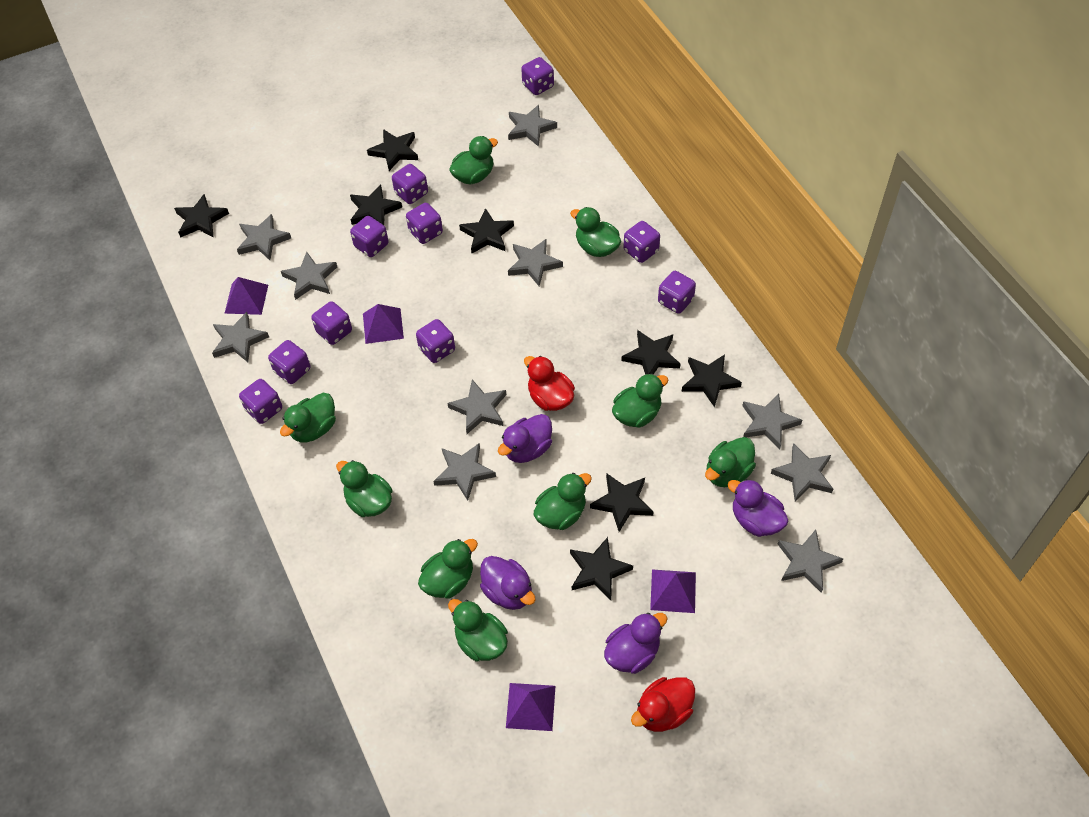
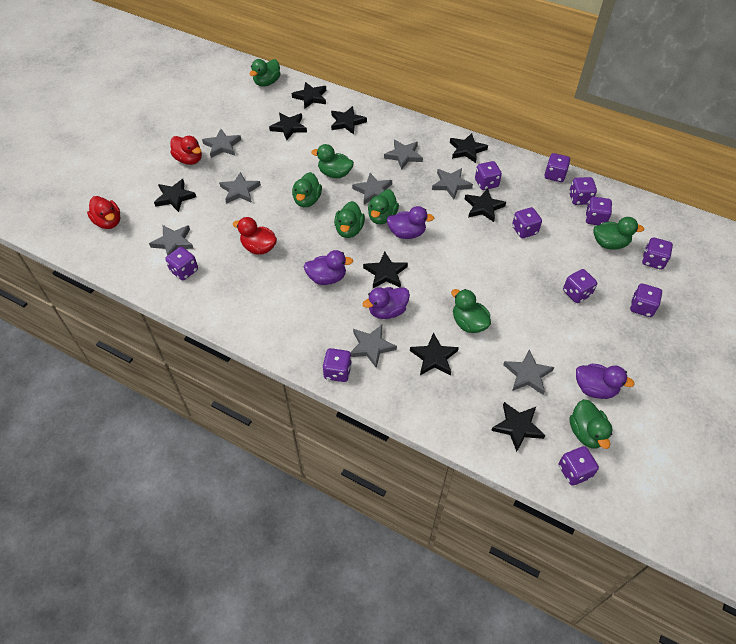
black star: [174,194,229,238] [350,185,402,225] [367,129,418,171] [459,208,514,254] [570,537,633,600] [590,473,654,532] [621,330,680,375] [682,354,742,408] = 8 -> [154,179,196,212] [269,113,307,140] [292,82,326,109] [331,106,367,134] [363,252,408,288] [410,333,459,376] [450,133,488,163] [465,189,506,222] [491,402,546,452] = 9
green duck: [280,393,336,443] [336,460,393,517] [418,539,478,599] [448,599,508,662] [449,136,498,184] [534,473,592,530] [570,207,621,257] [612,373,668,428] [705,437,756,487] = 9 -> [249,59,281,87] [292,172,322,207] [311,144,354,178] [334,201,365,238] [368,189,399,224] [451,289,491,333] [570,399,612,449] [593,217,644,250] = 8
grey star: [212,312,269,362] [237,214,291,260] [281,252,337,300] [433,443,496,501] [447,379,506,434] [508,105,557,147] [508,239,563,286] [742,394,802,450] [771,443,833,502] [778,529,843,593] = 10 -> [149,225,194,256] [202,129,241,158] [219,172,261,204] [350,325,397,368] [352,173,392,205] [384,140,423,170] [432,168,473,199] [503,349,554,395] = 8
purple dice: [239,379,282,424] [268,340,311,384] [311,301,352,345] [350,216,389,257] [392,164,428,204] [406,203,443,244] [416,319,455,363] [521,57,554,95] [623,221,660,263] [658,271,696,314] = 10 -> [165,247,198,280] [323,348,352,382] [475,161,502,190] [512,207,542,238] [544,153,570,182] [559,446,599,486] [563,269,597,303] [569,177,597,205] [585,197,612,225] [630,284,662,317] [642,238,673,270] = 11
purple pyramid: [224,277,268,315] [363,304,404,344] [506,683,555,731] [650,569,696,613] = 4 -> none = 0
red duck: [524,356,575,411] [631,677,695,732] = 2 -> [87,196,120,229] [170,136,202,165] [233,217,277,254] = 3

